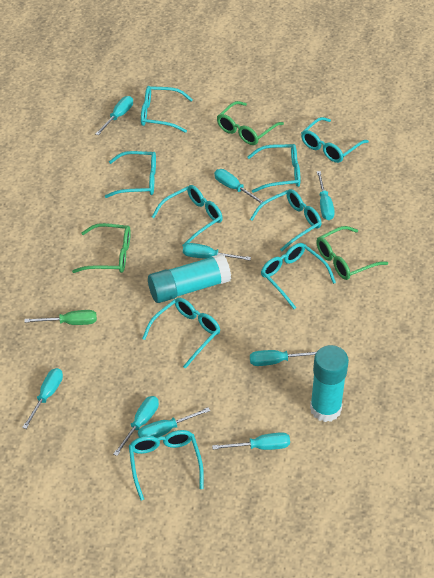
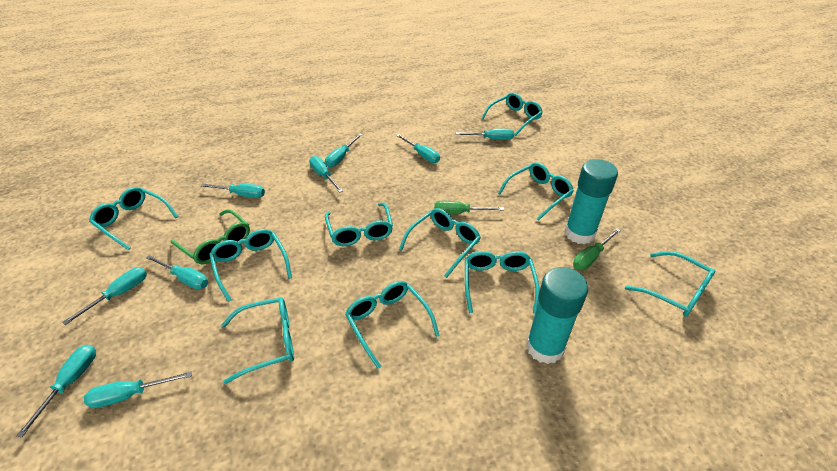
green glasses: [72,223,131,273] [217,101,284,145] [316,226,388,280] = 3 -> [171,209,250,264] = 1
green screwdriver: [24,310,97,325] = 1 -> [434,201,504,214] [573,228,621,270] = 2
turquoise glasses: [105,151,156,198] [129,430,204,501] [141,86,193,133] [142,298,220,369] [152,185,223,246] [247,144,300,193] [250,189,321,251] [261,243,336,309] [301,117,369,163] = 9 -> [89,187,178,250] [209,229,292,302] [222,297,294,384] [325,203,393,246] [345,281,440,369] [399,208,481,278] [465,251,540,314] [481,93,543,136] [498,162,574,221] [625,251,715,317] = 10

